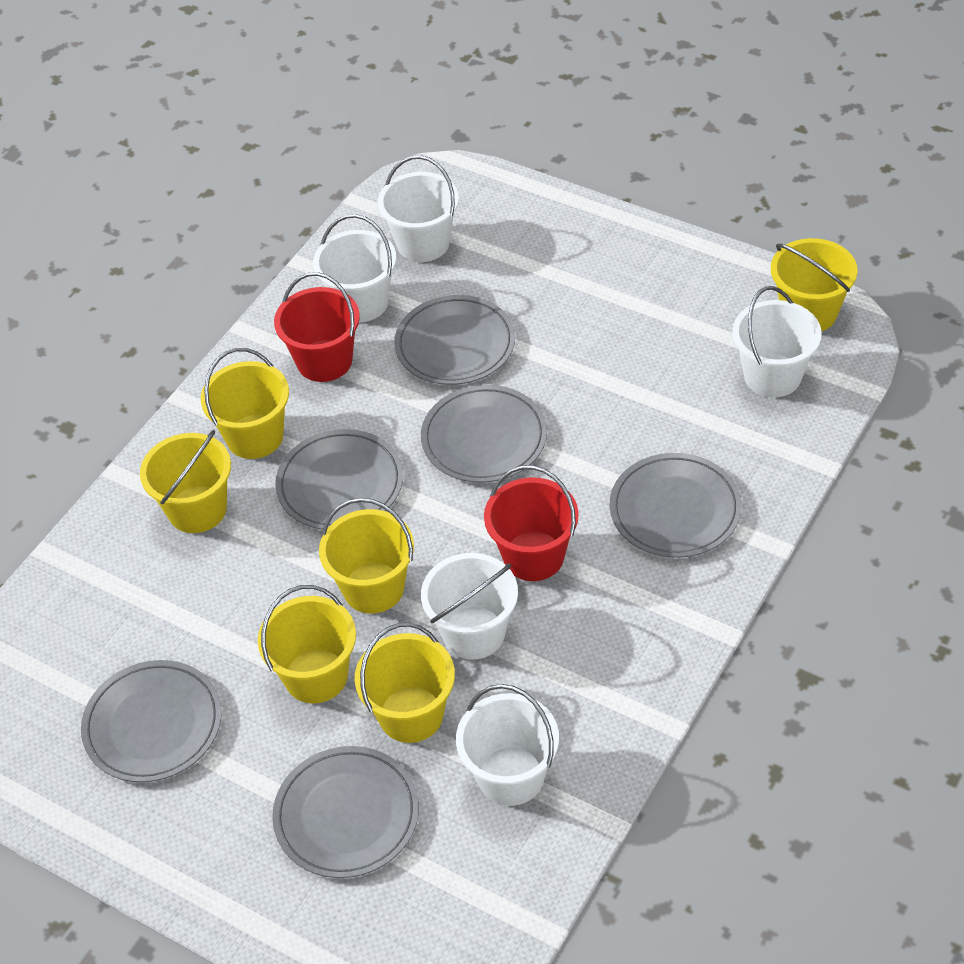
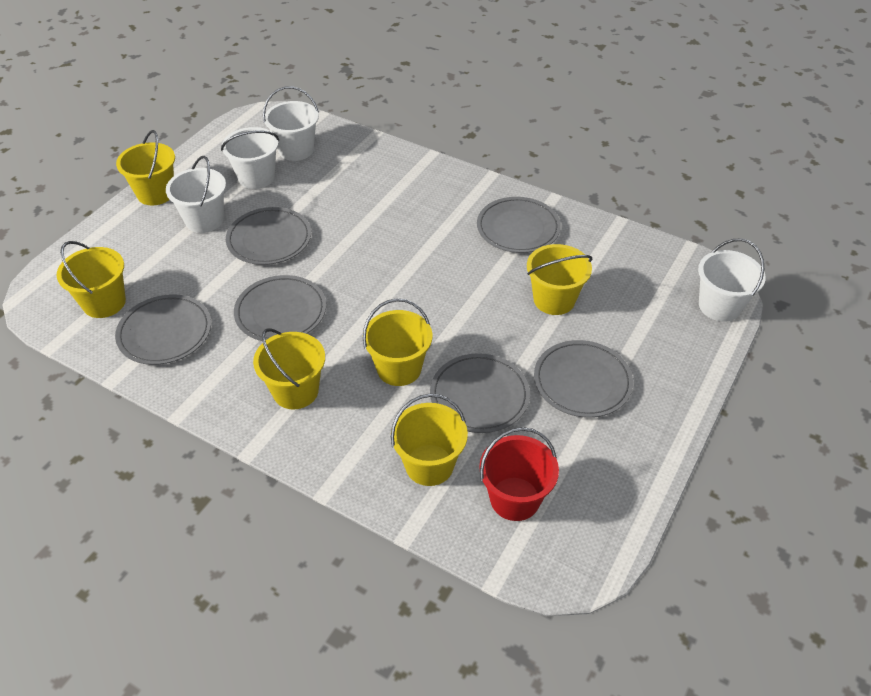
red bucket: [274,272,360,382] [484,465,578,581] = 2 -> [479,427,559,521] = 1
white bucket: [313,214,397,322] [378,155,459,262] [421,553,518,659] [456,684,559,806] [732,286,822,397] = 5 -> [166,156,226,233] [221,127,279,189] [263,86,319,161] [698,239,766,322] = 4

